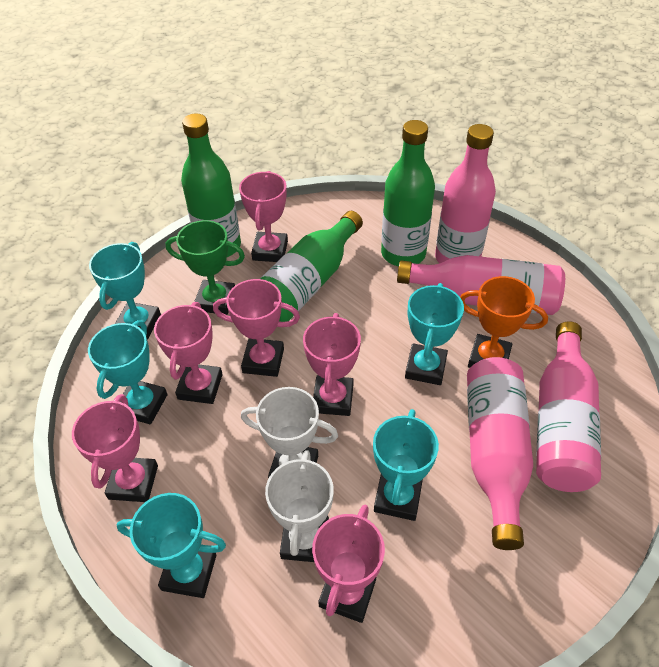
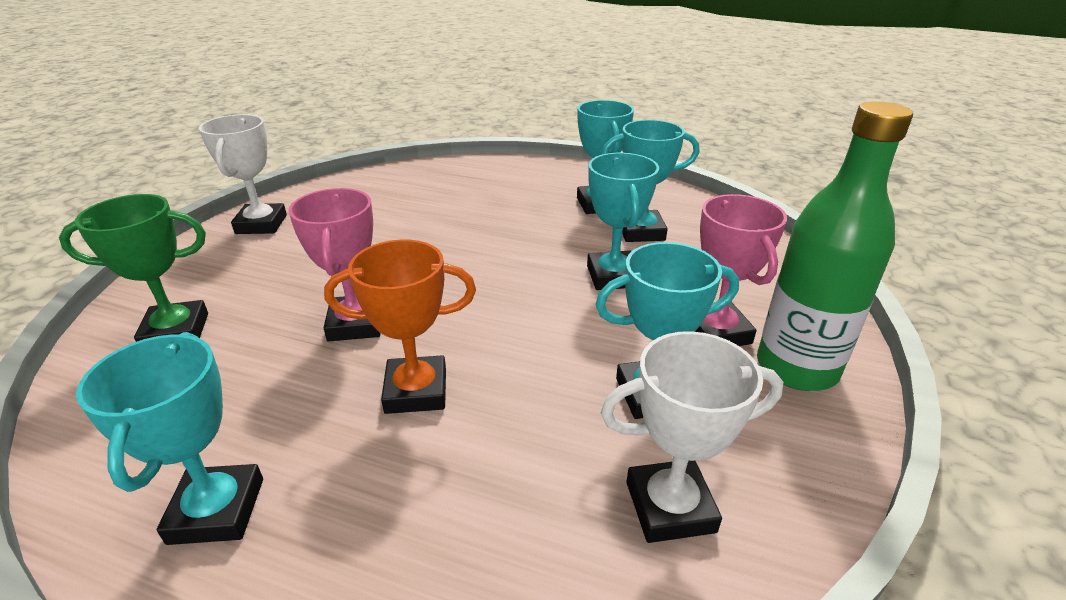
green bottle: [181,114,241,257] [260,211,363,322] [381,120,435,266] = 3 -> [757,101,913,391] = 1
pink bottle: [397,255,565,315] [435,124,496,264] [467,357,533,550] [536,321,601,492] = 4 -> none = 0
pink trophy: [72,394,158,502] [154,302,223,404] [213,279,300,377] [239,171,288,262] [303,313,361,416] [312,505,385,623] = 6 -> [288,188,381,341] [695,194,787,346] = 2

